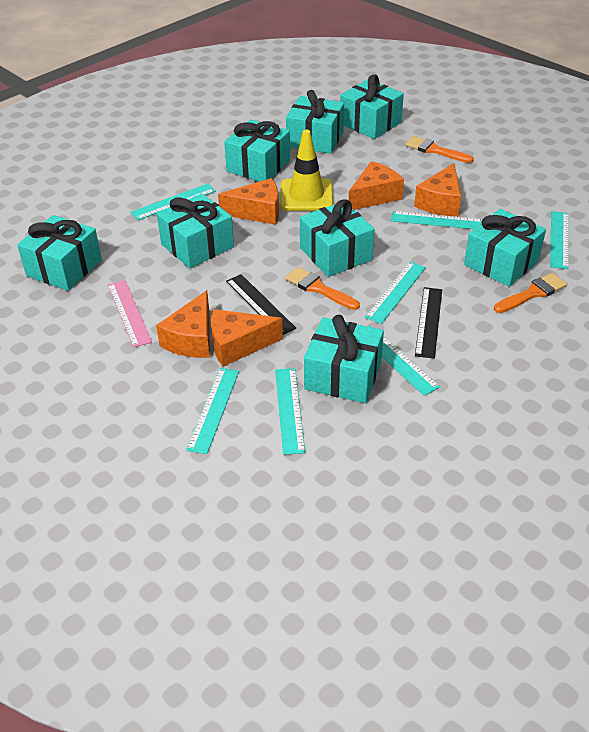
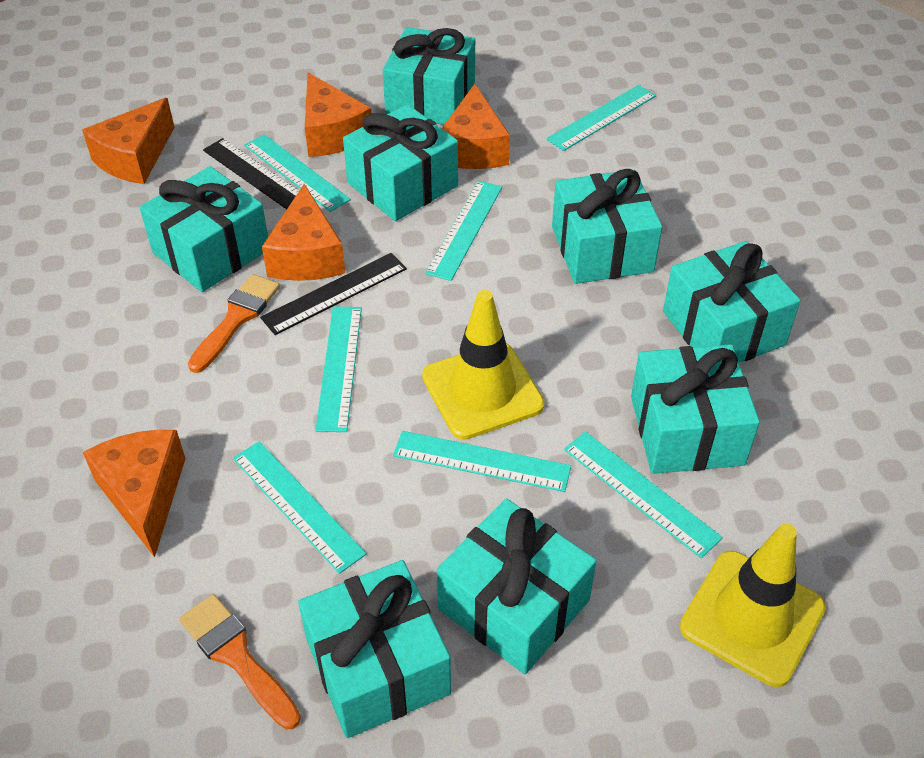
orange brush: [285,267,360,310] [405,136,474,163] [494,273,567,313] = 3 -> [179,594,301,729] [188,274,280,373] = 2
pink ruler: [108,280,152,348] = 1 -> none = 0
yellow traffic cone: [280,130,333,211] = 1 -> [422,290,545,440] [680,524,826,687] = 2

